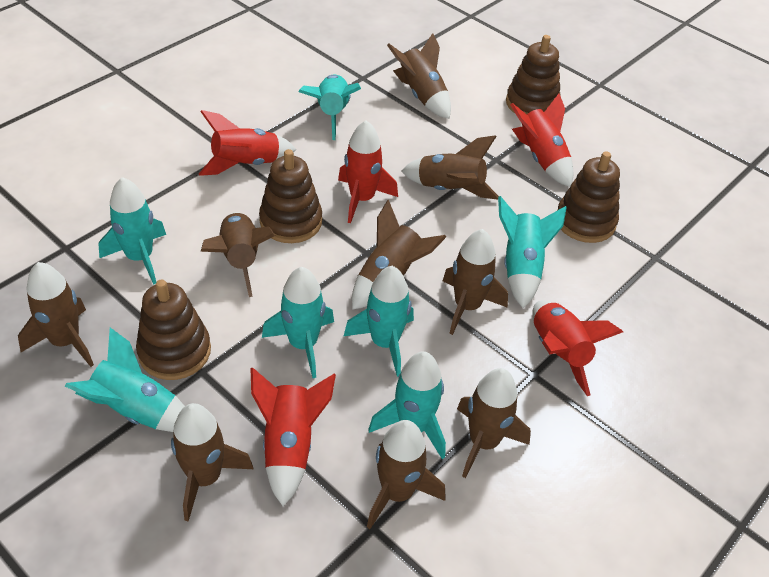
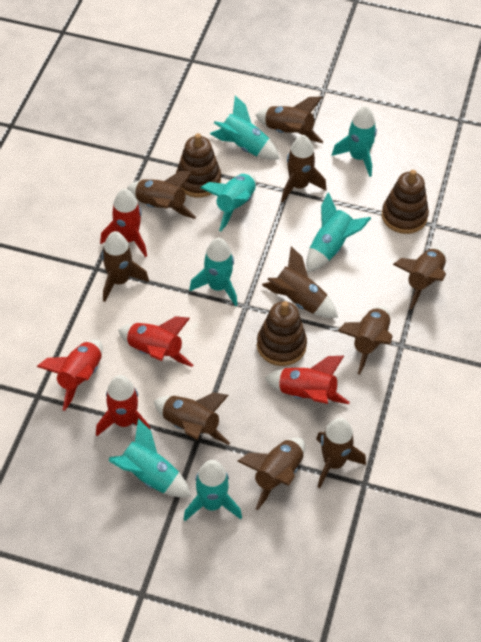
brown rocket: [18,262,94,367] [171,403,254,522] [201,212,275,297] [352,200,446,310] [367,420,446,529] [387,33,451,119] [402,135,499,200] [443,229,508,335] [457,368,531,478] = 9 -> [102,231,149,302] [127,171,196,219] [154,392,230,445] [237,438,305,510] [255,97,323,143] [262,246,338,318] [281,135,326,202] [316,418,366,488] [337,306,393,375] [393,248,446,310] = 10
brown stacking toy: [136,279,211,380] [259,149,322,243] [506,35,561,114] [557,151,620,243] = 4 -> [176,133,221,198] [257,301,307,366] [382,170,429,234] = 3

